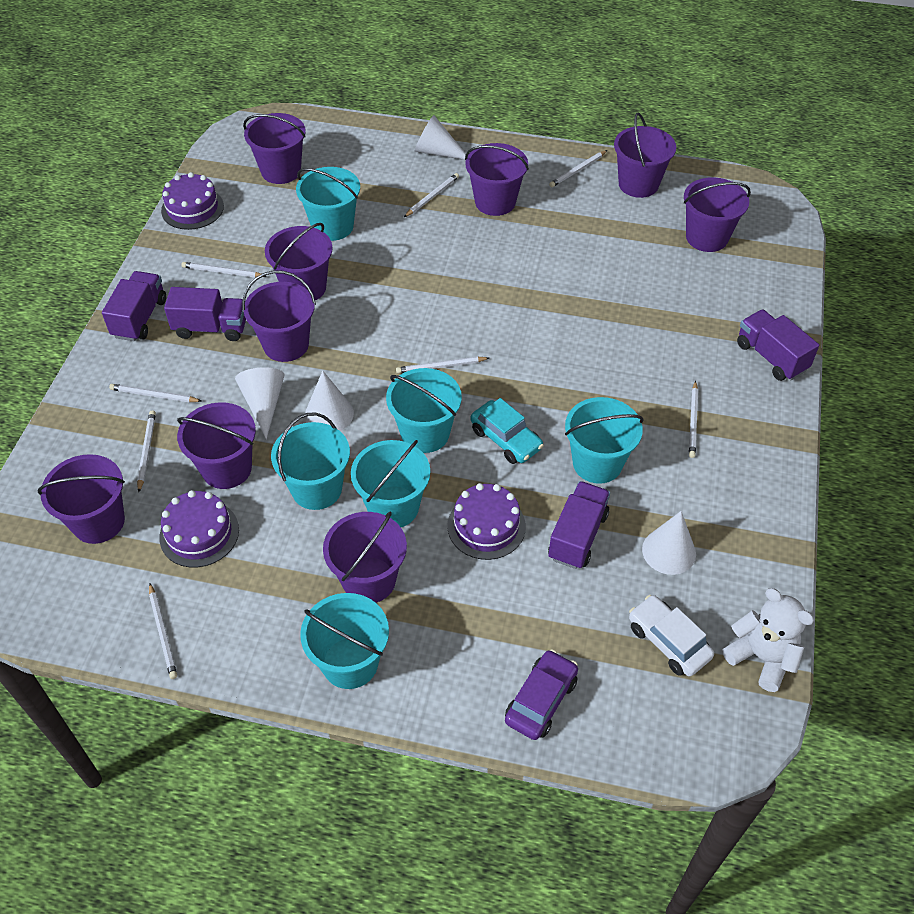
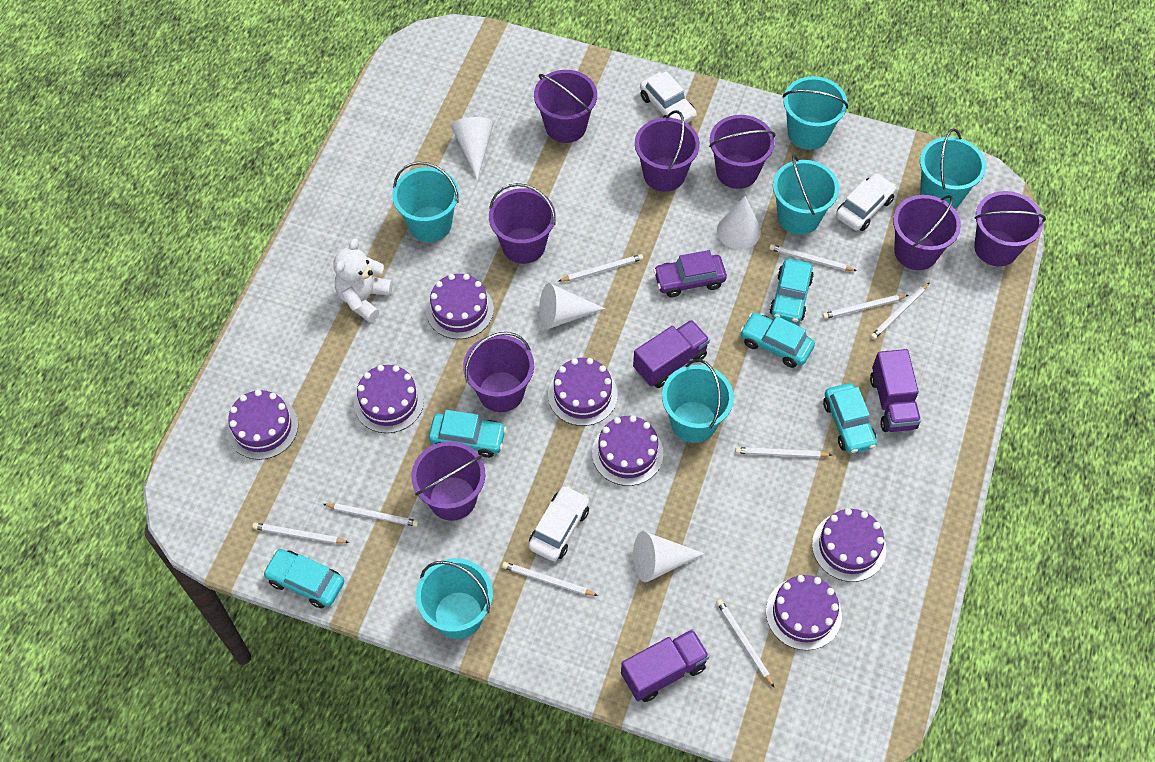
purple bucket: [38,454,125,544] [177,402,256,489] [242,270,316,362] [243,113,306,184] [265,223,333,300] [323,512,407,603] [465,143,529,216] [614,113,676,198] [684,177,751,252] = 9 -> [411,441,486,521] [463,332,534,412] [489,183,556,264] [534,70,597,143] [635,110,700,192] [709,115,776,189] [893,195,961,270] [974,191,1046,266] = 8
purple cake: [159,490,239,567] [161,172,224,230] [447,483,526,560] = 3 -> [227,390,298,460] [354,365,424,433] [426,274,494,339] [548,358,618,426] [592,415,663,486] [766,575,842,650] [812,508,886,582] = 7
purple truck: [102,271,166,341] [164,287,246,341] [548,481,610,569] [737,309,819,381] = 4 -> [621,629,709,702] [633,320,710,388] [870,349,921,432] = 3
turquoise car: [471,398,544,464] = 1 -> [263,549,344,608] [429,410,506,458] [740,313,815,368] [769,258,814,323] [823,383,877,454] = 5
white car: [629,595,714,676] = 1 -> [529,485,589,561] [640,71,697,123] [836,173,896,231] = 3
white pencil: [109,384,201,403] [137,411,156,493] [149,584,177,679] [182,262,266,278] [396,356,489,373] [404,173,459,217] [549,150,607,187] [689,381,698,458] = 8 -> [252,523,350,544] [323,503,419,527] [502,562,598,596] [558,254,643,282] [716,599,774,687] [735,447,832,458] [769,244,857,271] [822,295,908,319] [870,282,930,340] = 9

